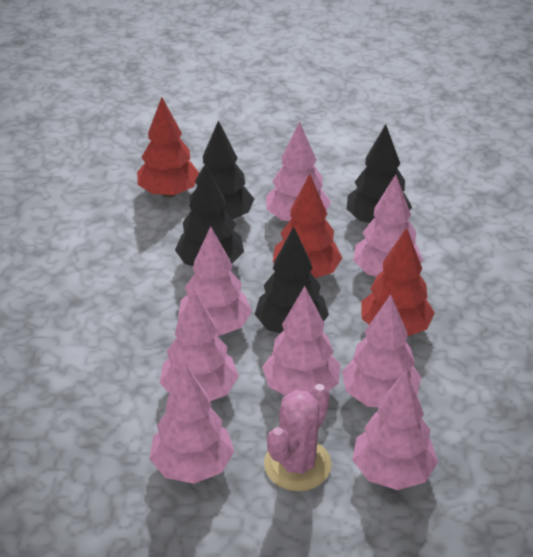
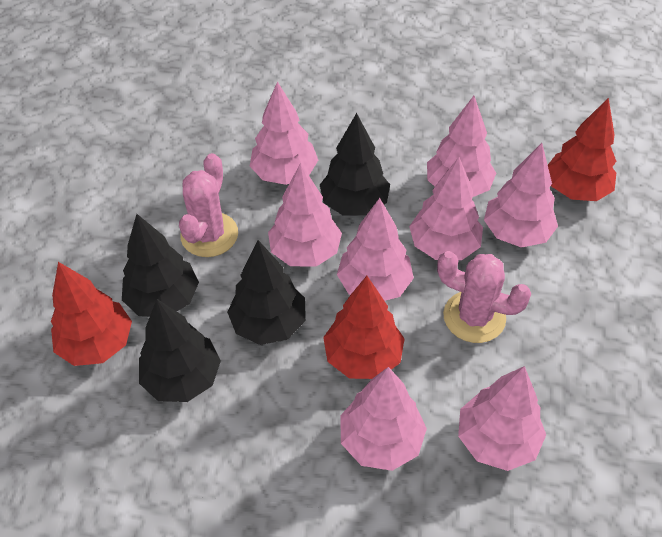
pink cactus: [264,384,332,491] = 1 -> [179,153,238,257] [437,251,531,343] = 2

